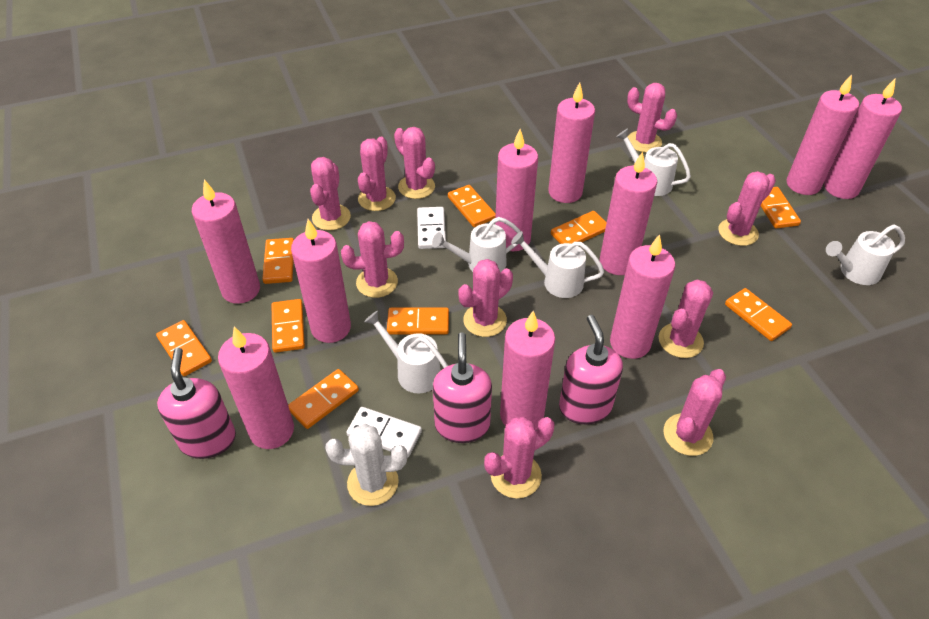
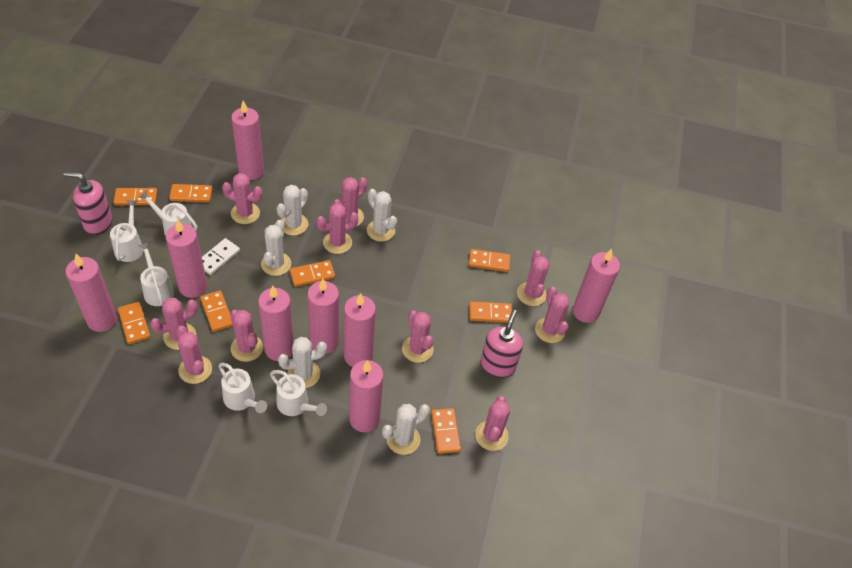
orange domino: [156,320,212,376] [262,238,294,284] [272,299,305,353] [288,369,359,429] [387,308,449,334] [448,185,496,227] [551,211,607,244] [725,288,792,341] [761,187,801,228] = 9 -> [114,188,157,205] [118,302,150,344] [169,184,213,202] [200,290,233,332] [290,260,335,287] [431,408,461,454] [469,249,510,272] [469,301,512,323] = 8
pink candle: [192,180,260,304] [218,327,294,449] [291,219,351,343] [495,129,538,251] [500,311,555,430] [548,82,595,203] [600,152,657,275] [610,234,675,359] [786,74,859,195] [824,78,902,199] = 10 -> [65,254,117,332] [166,219,207,298] [231,101,264,180] [258,285,294,361] [307,278,339,354] [344,293,376,367] [349,360,384,432] [573,249,620,323] = 8
pink soap dispenser: [157,348,236,459] [433,332,492,443] [559,315,623,424] = 3 -> [64,172,112,235] [480,310,523,378] = 2
white cactus: [325,424,407,506] = 1 -> [261,220,291,276] [276,185,308,235] [278,337,327,388] [367,189,397,242] [382,404,430,455] = 5
white domino: [346,407,422,457] [417,207,446,249] = 2 -> [202,238,240,275] = 1

